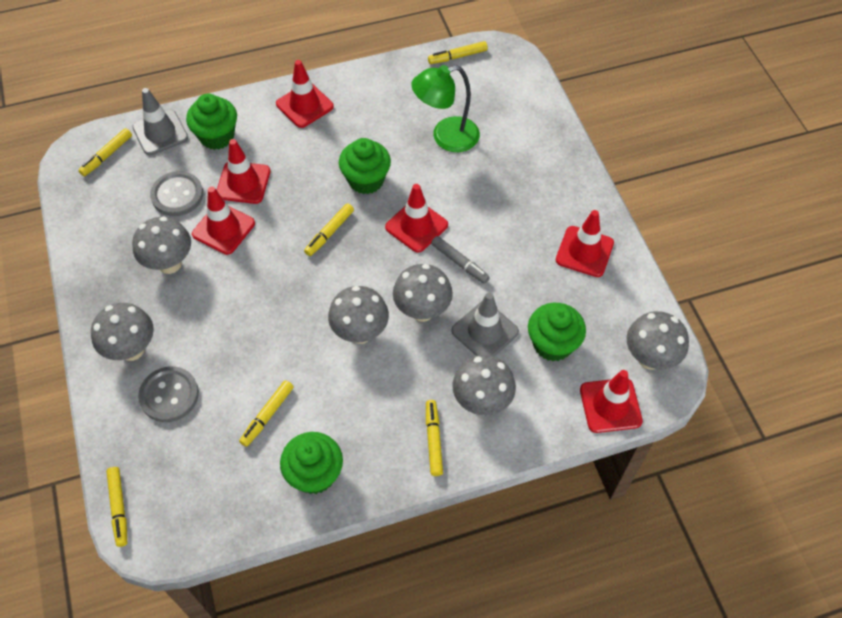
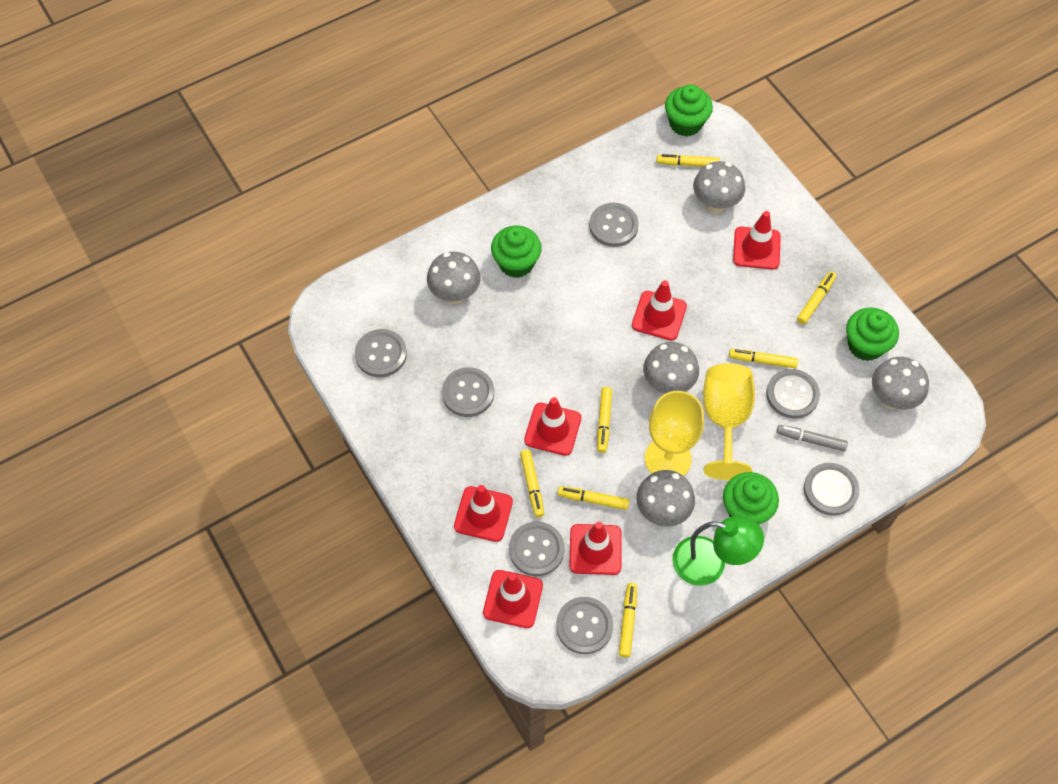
grey button: [138,366,199,422] [150,171,203,216] = 2 -> [355,329,407,377] [442,367,494,417] [509,521,564,576] [556,597,613,654] [589,203,639,247] [766,369,820,419] [804,463,859,516] = 7
grey mushroom: [91,303,154,361] [132,216,191,274] [328,286,389,344] [393,264,453,322] [453,355,516,415] [627,311,689,370] = 6 -> [427,252,481,304] [636,470,695,527] [643,342,699,394] [693,161,745,214] [872,357,929,410] = 5
grey traffic cone: [132,88,188,155] [451,293,519,357] = 2 -> none = 0
yellow goblet: none = 0 -> [645,391,704,476] [703,363,755,480] = 2
yellow marker: [78,128,132,176] [106,467,127,547] [239,380,294,447] [304,203,354,256] [426,400,443,476] [428,41,488,64] = 6 -> [520,450,544,517] [558,486,630,510] [597,387,612,453] [619,583,637,658] [657,154,720,167] [729,349,798,368] [797,271,836,324] = 7

